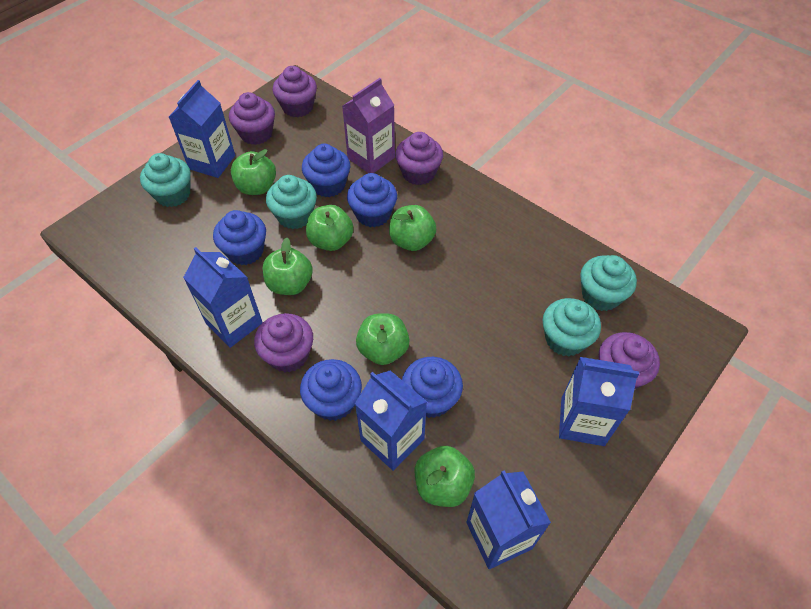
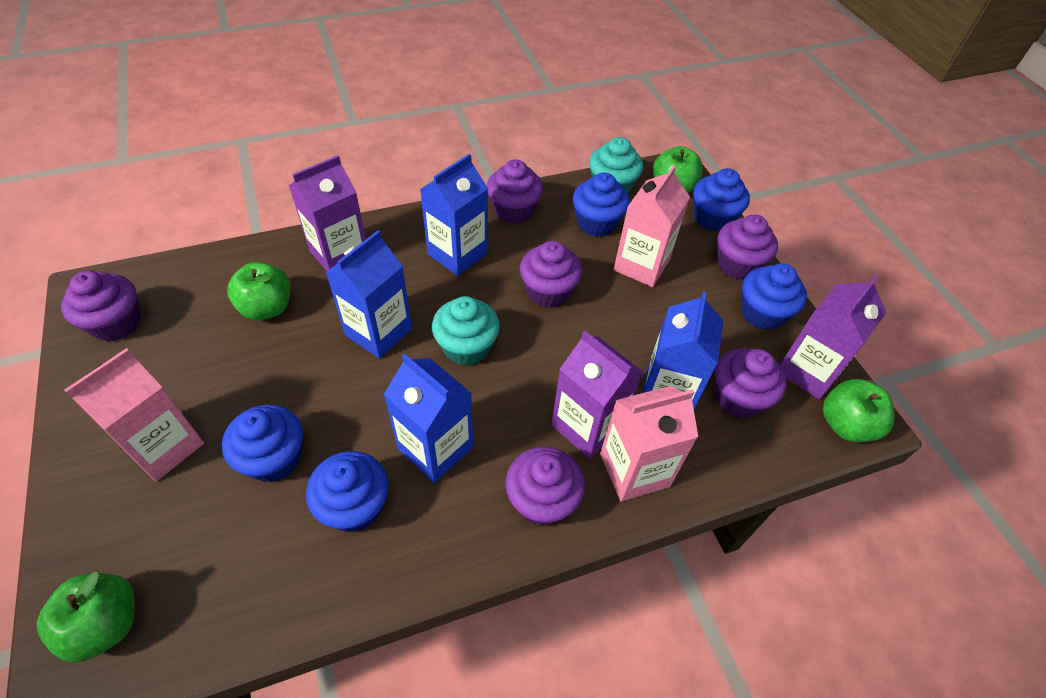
blue carton: [169,80,235,178] [183,247,263,348] [355,370,427,471] [466,470,551,569] [559,357,639,446] = 5 -> [325,231,412,359] [384,354,473,483] [420,154,488,276] [642,291,724,409] = 4
green apple: [231,149,276,195] [263,238,313,295] [306,205,354,251] [356,313,410,365] [389,205,436,251] [415,446,475,507] = 6 -> [37,572,135,663] [227,262,291,320] [653,146,703,193] [823,379,895,442] = 4
pink carton: none = 0 -> [65,348,204,482] [600,386,698,502] [614,165,690,287] = 3
purple carton: [342,78,395,173] = 1 -> [289,155,366,271] [551,331,643,459] [780,276,887,400] = 3
purple cupcake: [229,92,275,145] [254,313,313,372] [273,66,317,117] [395,132,443,185] [599,332,660,390] = 5 -> [61,271,141,342] [487,159,543,224] [505,447,585,526] [520,241,582,308] [715,348,787,419] [718,214,778,280] = 6
turquoise cupcake: [140,153,191,207] [266,175,317,229] [542,298,601,356] [580,255,637,311] = 4 -> [432,296,500,366] [589,137,643,193] = 2

